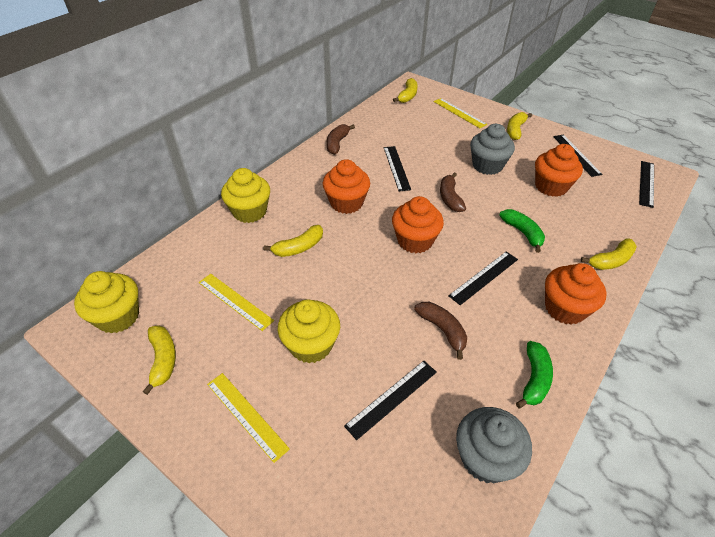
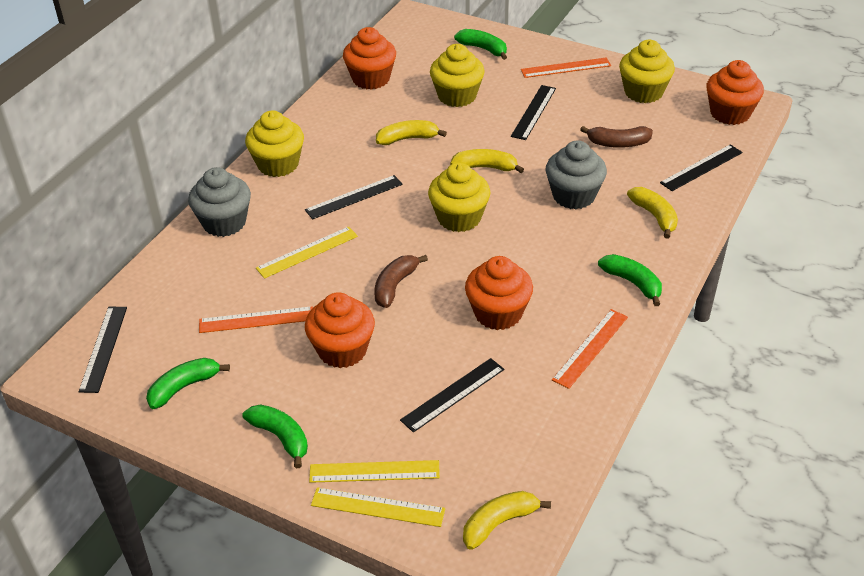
brown banana: [327,124,355,155] [414,302,467,360] [440,172,466,212] = 3 -> [374,255,428,308] [580,126,653,148] = 2
green banana: [499,209,545,253] [516,341,553,408] = 2 -> [146,358,230,409] [242,404,308,468] [454,29,507,60] [598,254,662,306] = 4
orange ruler: none = 0 -> [199,306,313,333] [521,57,611,78] [552,309,628,389] = 3
yellow banana: [143,325,176,395] [264,225,323,257] [393,78,418,103] [507,112,532,140] [581,238,637,270] = 5 -> [376,120,447,145] [450,149,524,173] [463,491,551,550] [627,187,678,239] = 4
yellow cupcake: [74,271,139,333] [221,168,270,223] [278,299,340,363] = 3 -> [245,110,304,177] [428,162,490,232] [430,44,485,107] [619,40,675,103] = 4

